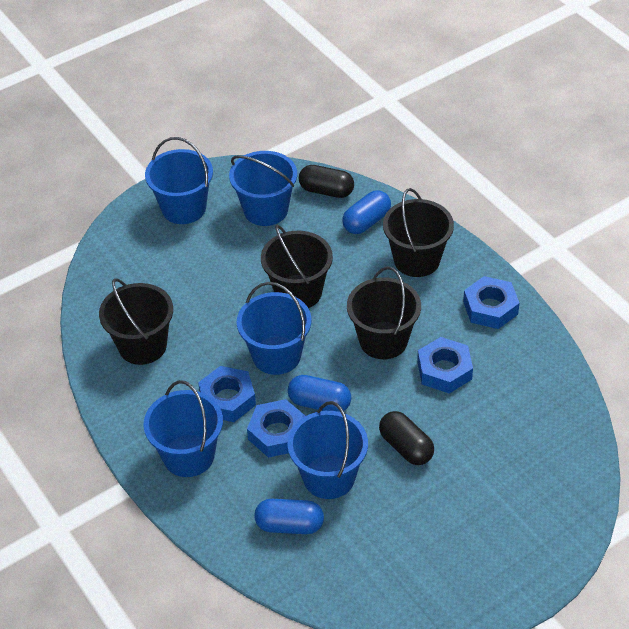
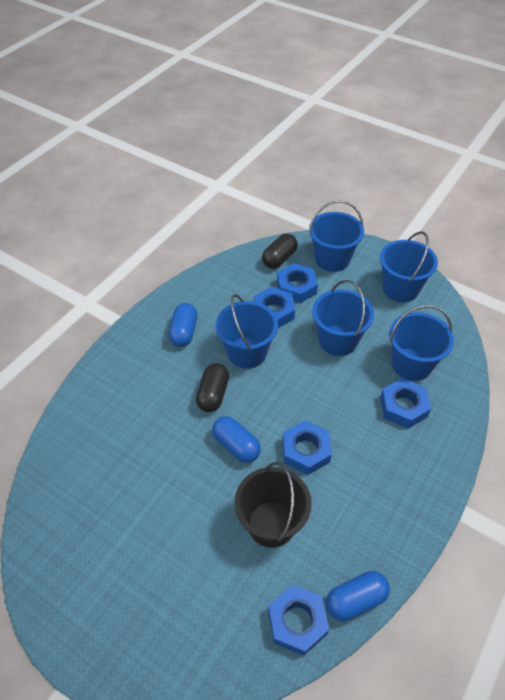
black bucket: [99,278,173,365] [261,225,333,308] [347,267,421,359] [383,188,454,277] = 4 -> [235,462,312,548] = 1
blue nut: [198,366,256,422] [247,399,305,458] [417,337,473,393] [463,276,520,329] = 4 -> [254,287,295,328] [268,585,329,656] [277,263,318,303] [283,420,332,475] [380,378,431,429] = 5

